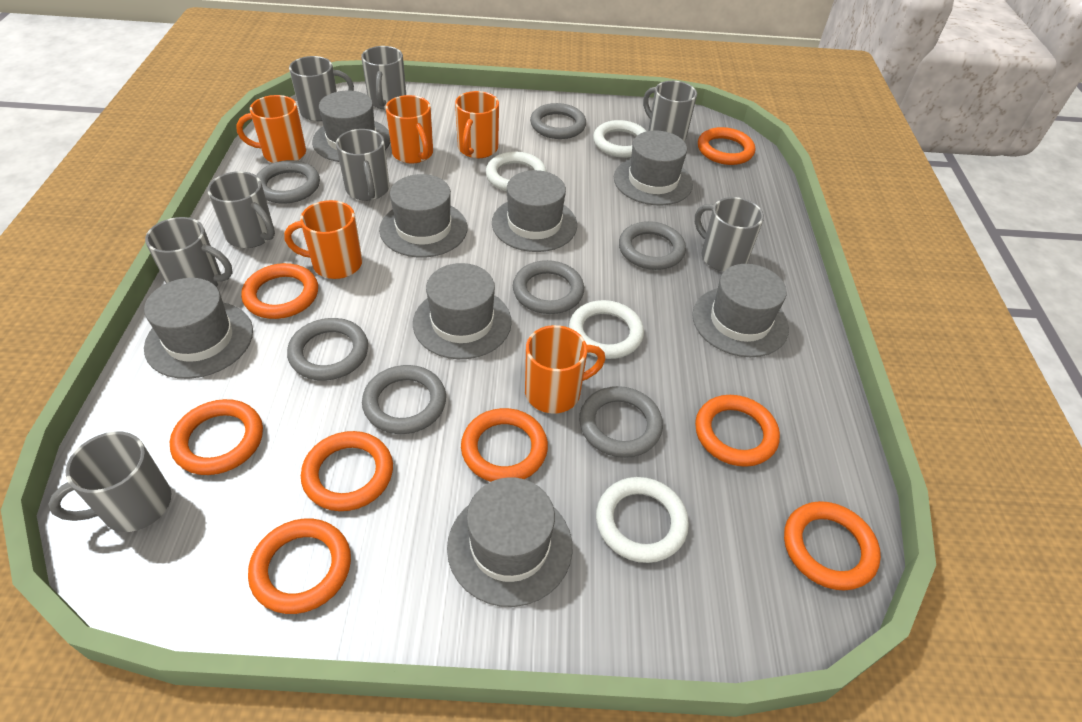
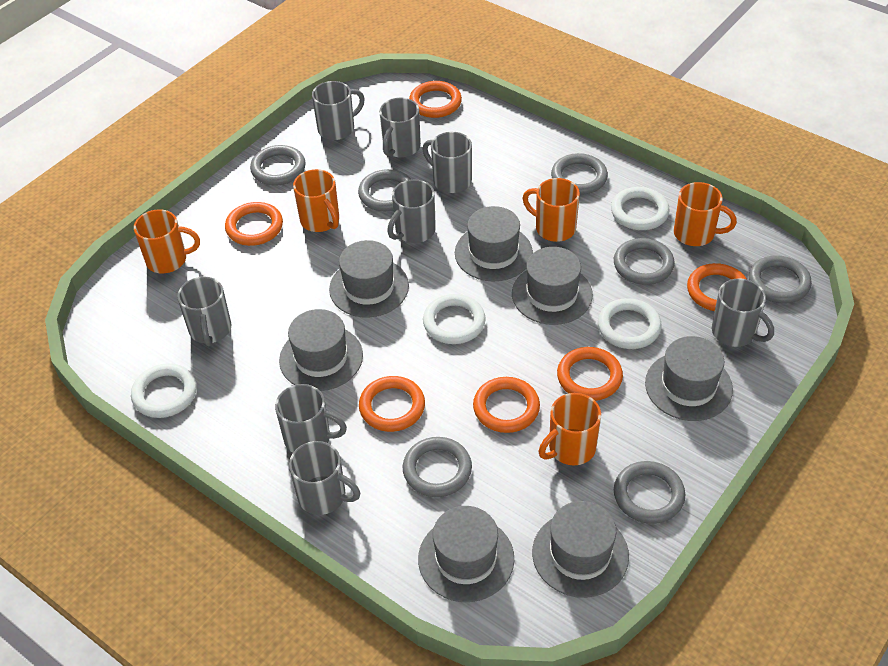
grey hat: [144,278,253,379] [312,91,390,162] [379,174,467,258] [413,263,512,359] [447,477,572,607] [492,170,577,252] [614,130,693,206] [692,264,789,357] = 8 -> [279,309,363,391] [329,240,409,318] [418,506,514,602] [455,206,533,281] [512,247,593,325] [532,501,629,598] [645,336,733,421] = 7
orange ring: [170,399,263,475] [241,263,318,319] [248,519,351,614] [301,431,393,511] [461,408,548,482] [695,395,780,467] [698,127,755,165] [784,501,881,590] = 8 -> [225,202,283,246] [359,376,425,432] [409,81,462,118] [473,377,540,433] [557,347,623,401] [687,263,747,311] = 6

